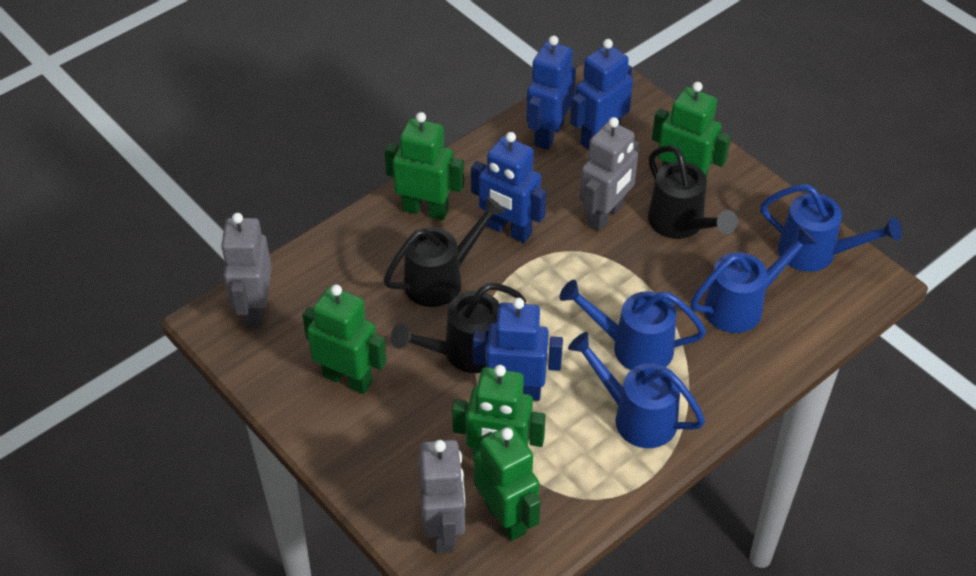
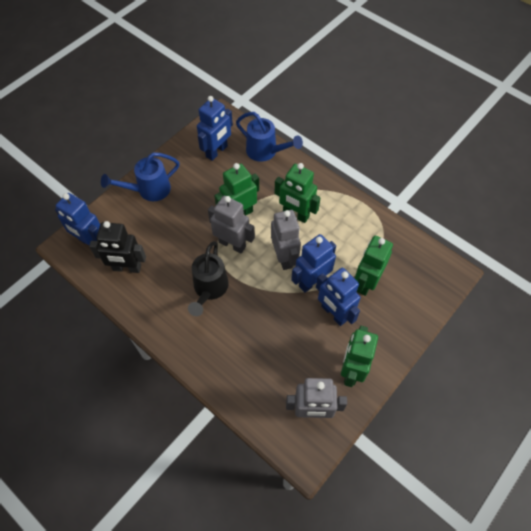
black robot: none = 0 -> [89,221,146,273] = 1
black watering can: [384,197,505,307] [391,283,526,373] [648,145,738,239] = 3 -> [188,241,229,316] = 1
blue watering can: [559,280,706,370] [568,332,705,448] [691,226,817,333] [761,184,902,272] = 4 -> [101,152,180,201] [236,112,303,162] = 2
green robot: [302,285,387,394] [384,112,464,220] [452,365,546,460] [474,425,541,541] [652,82,731,180] = 5 -> [214,163,259,216] [275,163,321,223] [341,326,378,387] [354,236,393,296] = 4

